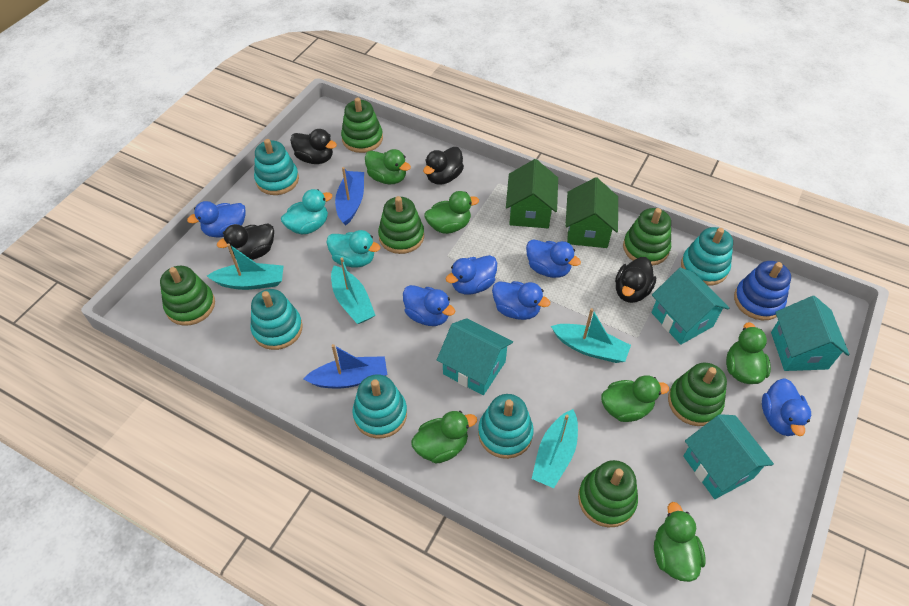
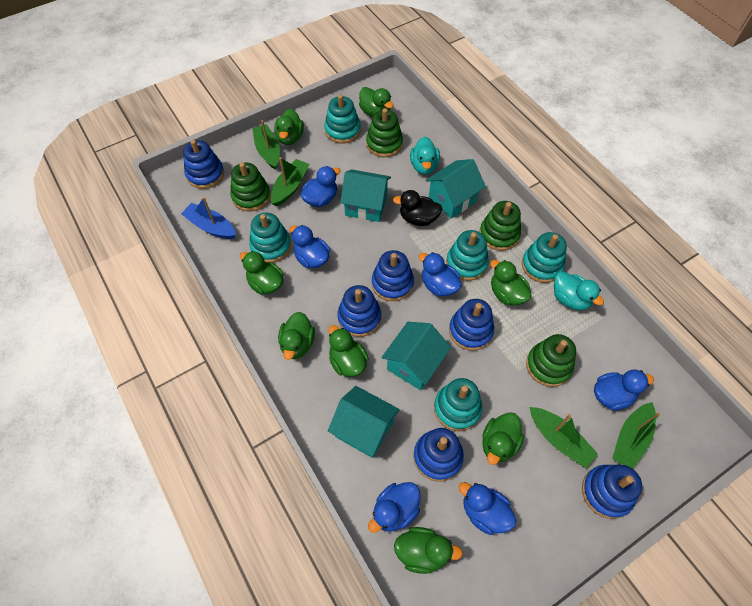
black duck: [217,224,274,260] [290,129,337,164] [423,147,464,185] [615,257,656,303] = 4 -> [393,190,442,226] = 1
blue boat: [304,344,388,388] [335,167,364,226] = 2 -> [181,197,236,239] = 1
blue stacking toy: [734,261,791,320] = 1 -> [183,140,224,189] [337,285,381,337] [372,250,414,301] [413,428,464,482] [449,299,494,351] [582,465,642,519] = 6
green boat: none = 0 -> [252,120,280,170] [271,157,309,206] [529,407,598,468] [612,402,661,469] = 4
green duck: [365,149,411,184] [411,411,477,464] [424,191,479,234] [601,375,669,422] [654,502,706,582] [726,322,771,384] = 6 -> [240,251,284,295] [274,109,304,145] [278,312,315,360] [329,325,369,377] [359,87,394,117] [394,527,463,574] [482,412,524,465] [490,260,532,305] = 8
green house: [506,159,558,228] [565,177,618,248] = 2 -> none = 0
green stacking toy: [160,266,215,326] [341,97,383,153] [378,196,424,254] [578,460,638,528] [623,208,671,266] [668,363,727,426] = 6 -> [230,162,271,212] [366,108,403,157] [480,201,521,251] [526,334,576,387] = 4
turquoise boat: [207,244,283,290] [331,258,375,324] [532,409,578,488] [551,308,631,363] = 4 -> none = 0

